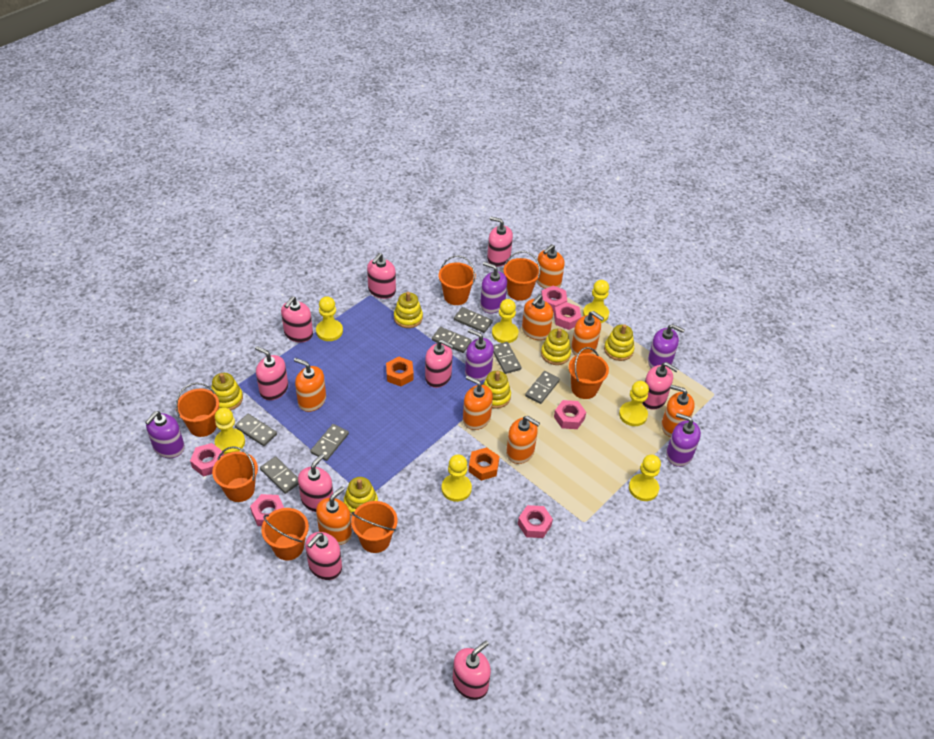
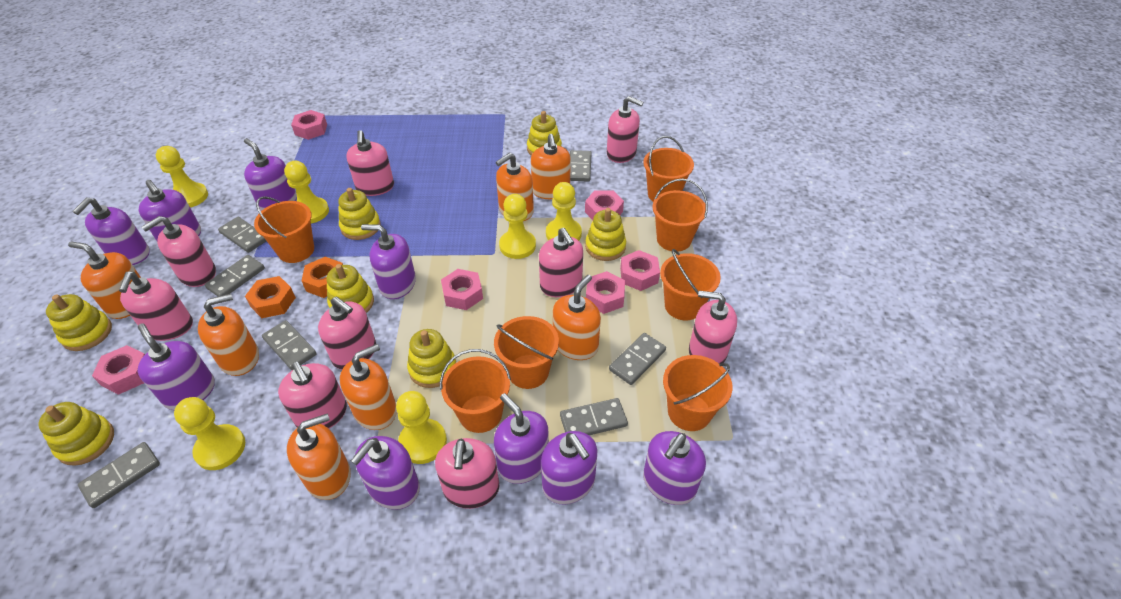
orange soap dispenser: [294,358,326,412] [316,486,352,545] [463,375,493,430] [506,416,540,464] [522,294,553,340] [536,244,565,289] [571,311,604,356] [661,385,695,437] = 8 -> [68,241,141,319] [198,294,259,376] [287,413,351,500] [340,344,397,430] [496,153,534,221] [531,134,571,199] [553,275,601,360] = 7
purple soap dispenser: [145,411,185,458] [465,329,494,381] [480,262,507,313] [648,324,685,368] [666,413,701,467] = 5 -> [73,197,150,265] [137,323,215,410] [139,180,201,241] [244,138,297,211] [351,436,420,510] [361,224,416,299] [494,393,549,484] [541,431,597,505] [643,431,706,505] = 9
yellow pawn: [215,408,245,454] [316,296,343,341] [442,454,472,502] [492,299,518,343] [583,280,609,323] [619,381,649,426] [629,455,661,501] = 7 -> [156,146,208,207] [174,397,245,470] [284,161,329,223] [396,391,447,464] [499,194,536,259] [546,182,582,241] = 6
yellow stacking toy: [211,373,243,410] [344,477,378,516] [394,292,423,328] [483,371,511,409] [541,328,571,365] [604,324,634,361] = 6 -> [38,402,114,466] [46,294,112,351] [327,264,374,313] [338,188,381,240] [407,329,456,388] [527,111,562,156] [585,208,626,261] = 7

